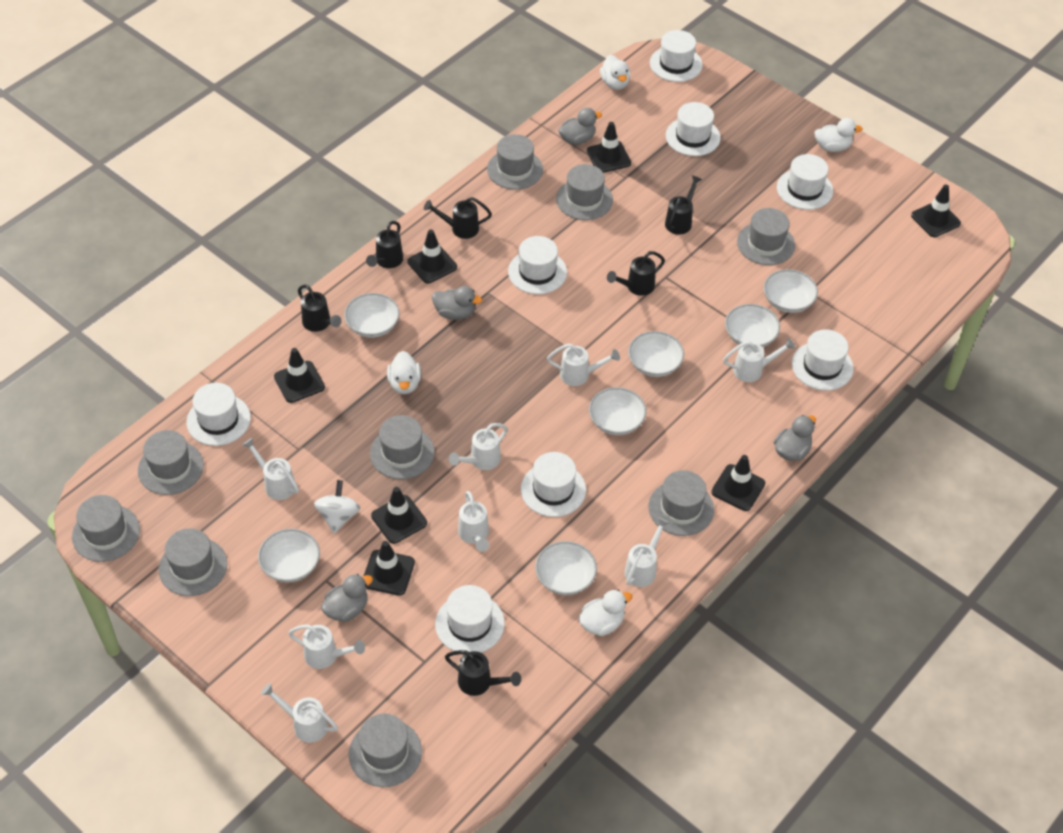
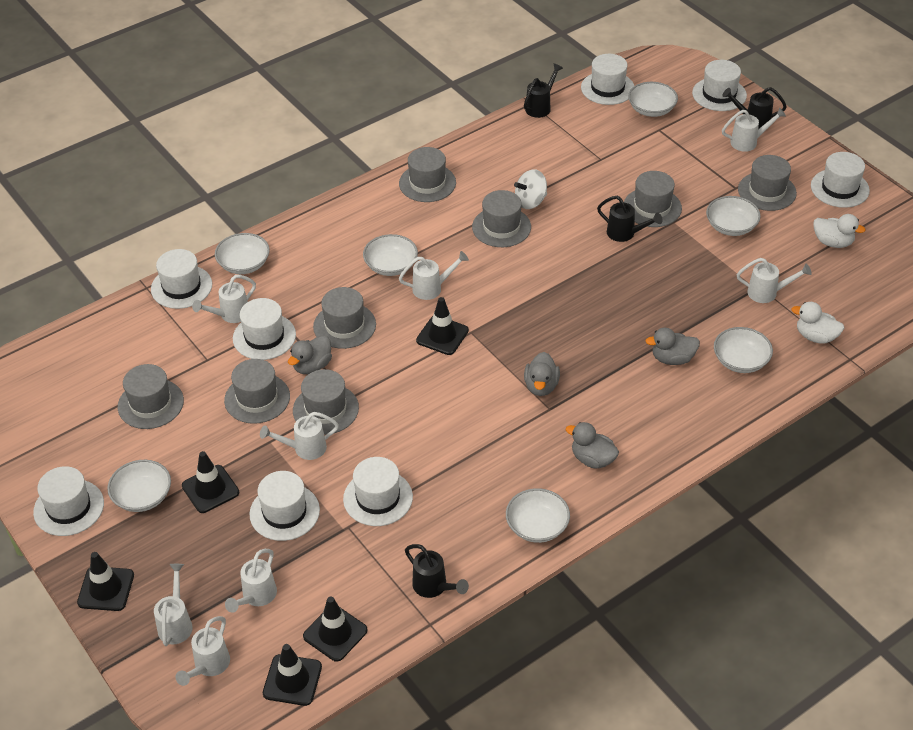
black traffic cone: [274,348,325,403] [364,541,415,596] [371,487,427,544] [407,229,457,284] [587,122,631,173] [711,455,765,511] [911,185,961,237] = 7 -> [77,552,134,611] [182,451,239,513] [263,644,322,706] [303,597,368,662] [416,297,469,355] = 5
black watering can: [298,285,342,332] [366,221,403,268] [424,197,492,239] [445,650,521,696] [607,251,665,296] [665,175,702,235] = 6 -> [405,544,469,598] [524,63,563,118] [597,196,663,242] [722,87,787,129] = 4
grey hat: [72,495,140,562] [138,430,204,495] [159,528,227,596] [349,714,422,787] [370,415,435,479] [487,134,543,190] [556,164,613,220] [648,470,714,536] [737,208,795,265] = 9 -> [118,364,184,429] [224,359,290,424] [293,369,359,435] [313,287,376,349] [399,147,456,202] [472,190,531,247] [624,171,682,227] [738,155,797,211] = 8
white duck: [387,351,421,394] [579,590,632,636] [600,55,630,90] [814,118,863,152] = 4 -> [791,302,844,343] [813,214,866,248] = 2

